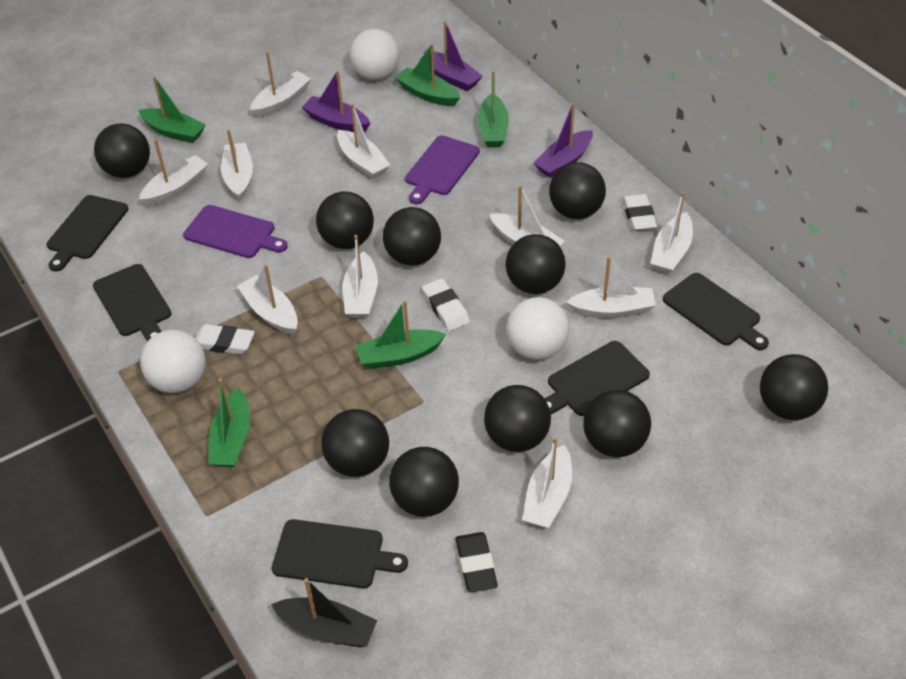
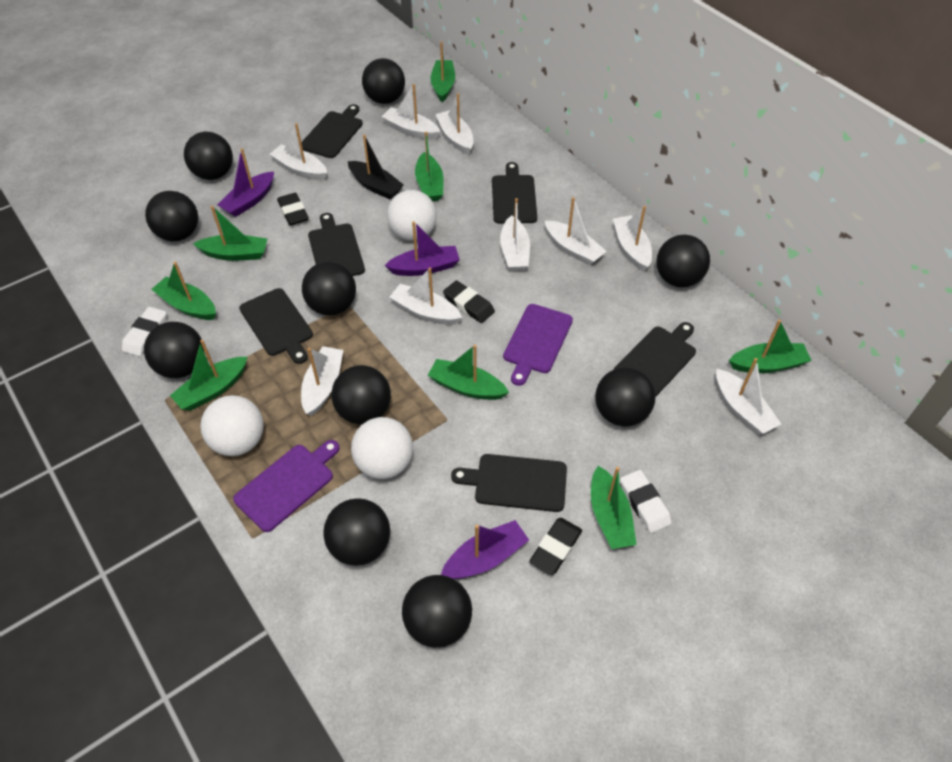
black cutting board: [46,195,129,272] [93,264,172,342] [272,519,408,589] [544,341,650,416] [663,273,769,350] = 5 -> [239,288,313,364] [301,104,363,158] [308,213,365,276] [451,454,567,512] [492,162,537,224] [614,322,696,397] = 6
black eraser: [456,532,498,592] = 1 -> [277,193,309,225] [443,280,495,323] [529,518,582,575] = 3
green boat: [138,76,206,143] [208,378,250,467] [356,300,446,369] [395,44,460,106] [478,70,509,147] = 5 -> [151,262,216,320] [170,340,247,411] [193,206,268,261] [415,131,444,201] [428,345,509,400] [431,41,455,102] [591,466,637,549] [729,319,812,373] = 8
white boat: [139,139,208,206] [221,129,253,201] [237,264,298,335] [250,52,311,117] [337,104,390,179] [343,235,378,318] [490,185,565,246] [522,437,572,528] [566,256,656,318] [650,192,693,274] = 10 -> [270,123,327,180] [301,346,343,416] [381,84,441,140] [389,268,462,325] [436,93,474,155] [500,198,530,271] [545,197,607,265] [613,206,652,271] [716,358,781,434] = 9
white eraser: [195,324,255,354] [422,278,470,331] [622,194,657,231] = 3 -> [122,307,167,356] [620,470,672,533] = 2

